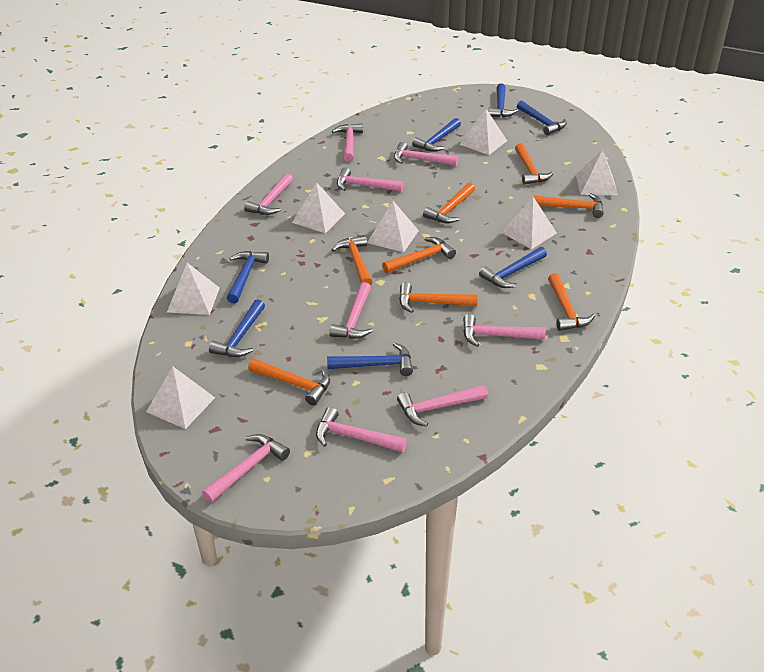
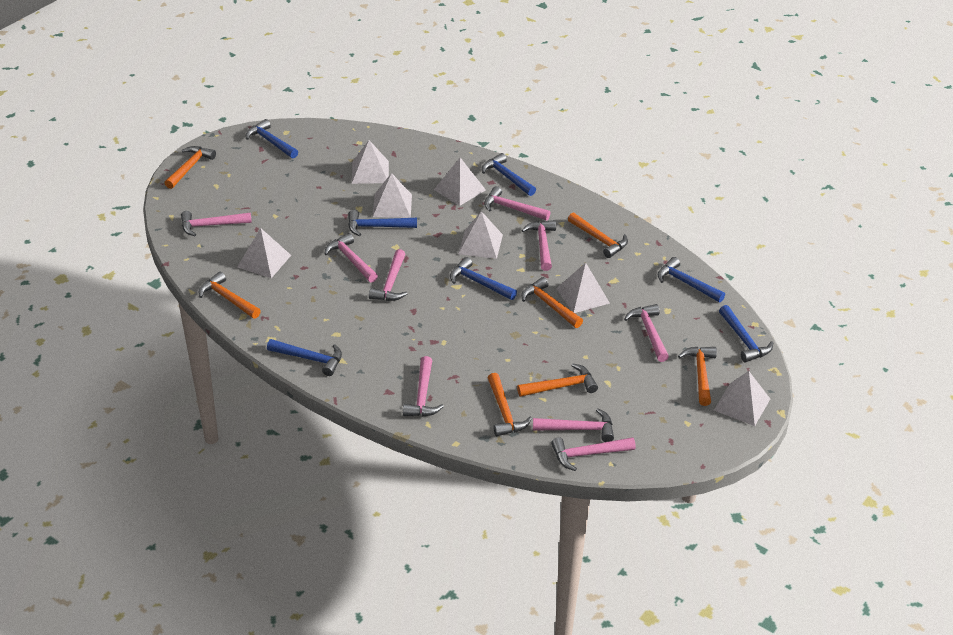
orange hammer: [248,358,330,406] [332,235,372,286] [382,237,456,273] [399,282,478,313] [423,183,475,223] [515,143,554,185] [534,193,604,218] [548,273,595,331] = 8 -> [165,146,216,189] [199,272,261,319] [488,373,532,436] [517,364,598,397] [521,277,583,328] [568,213,628,258] [678,347,717,406] = 7

